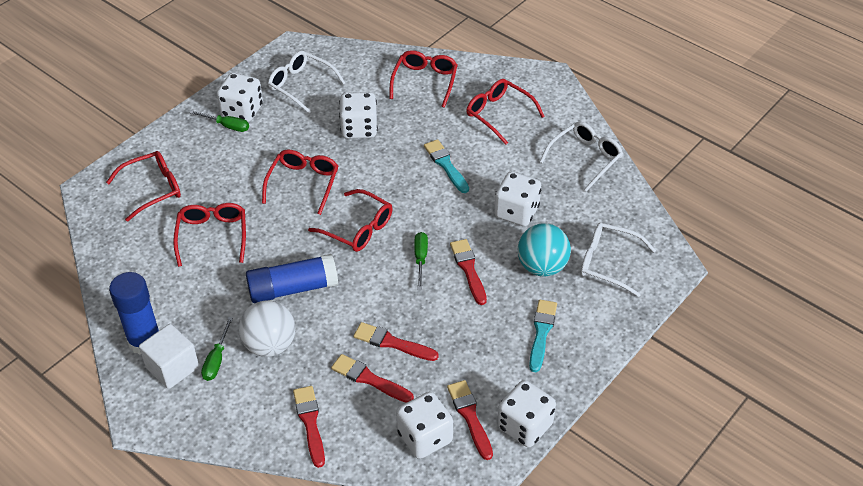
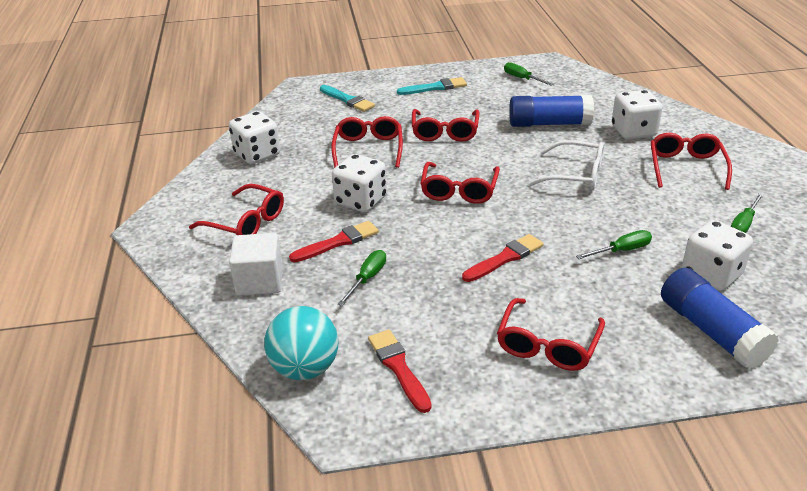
green screwdriver: [190,110,249,132] [201,317,233,381] [414,232,428,290] = 3 -> [338,250,386,306] [504,62,553,86] [576,230,652,259] [731,193,764,233] = 4
red brush: [293,386,325,468] [331,354,414,403] [354,322,439,361] [447,380,493,460] [450,239,487,305] = 5 -> [289,221,379,262] [368,330,432,413] [462,234,544,282] = 3
white ball: [239,301,295,357] = 1 -> none = 0
white dice: [217,73,263,122] [339,92,378,139] [396,392,453,459] [494,172,541,226] [497,380,556,447] = 5 -> [229,111,280,164] [332,154,387,212] [612,90,662,140] [682,220,753,291] = 4
white glasses: [268,51,345,114] [540,122,623,192] [580,223,656,297] = 3 -> [528,140,604,190] = 1

